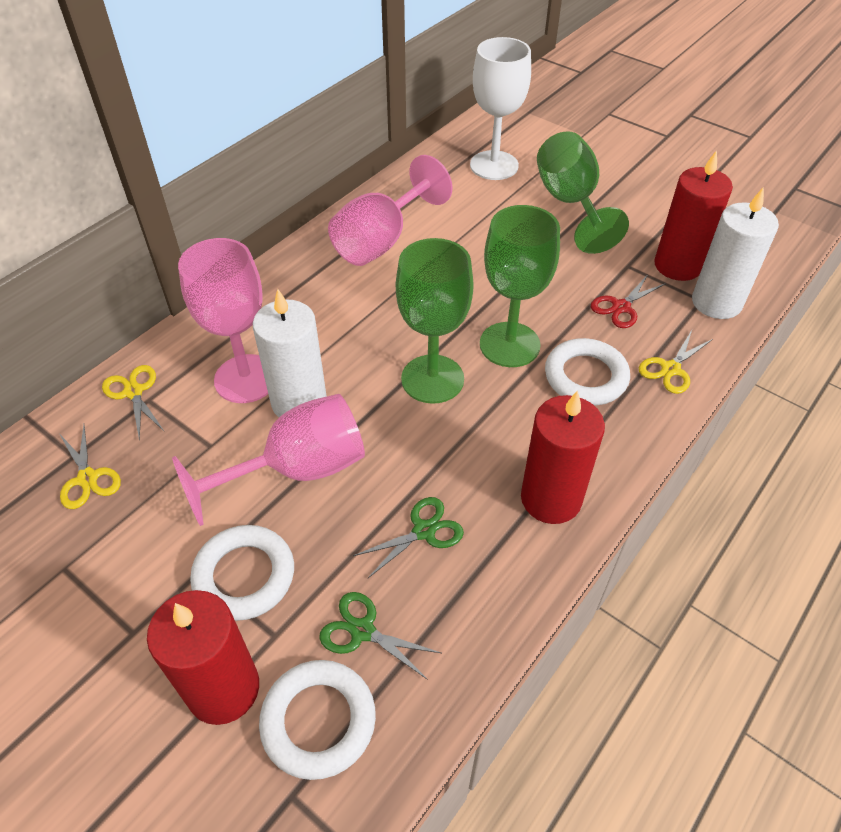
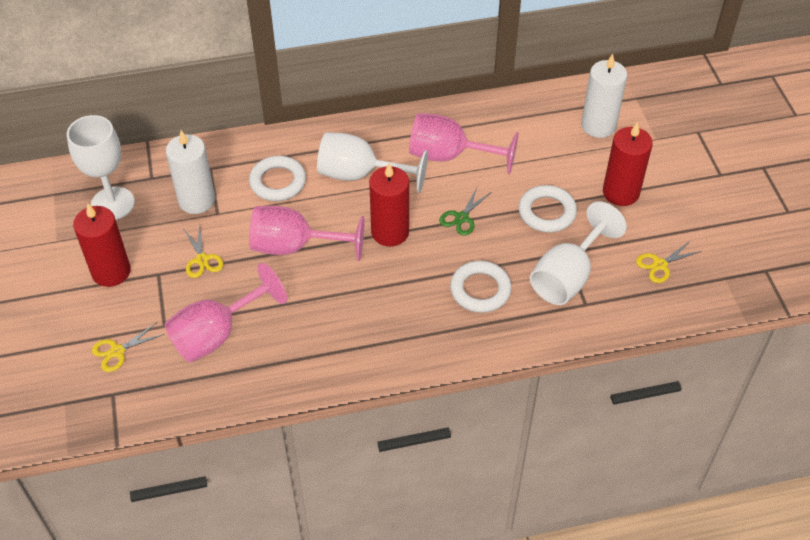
green goblet: [396,238,474,404] [480,205,560,367] [537,131,629,254] = 3 -> none = 0
green scissors: [319,592,441,680] [353,497,464,578] = 2 -> [439,188,491,236] = 1
red scissors: [591,274,666,328] = 1 -> none = 0
white goblet: [470,37,531,180] = 1 -> [67,115,135,220] [317,132,428,193] [530,201,627,305] = 3

